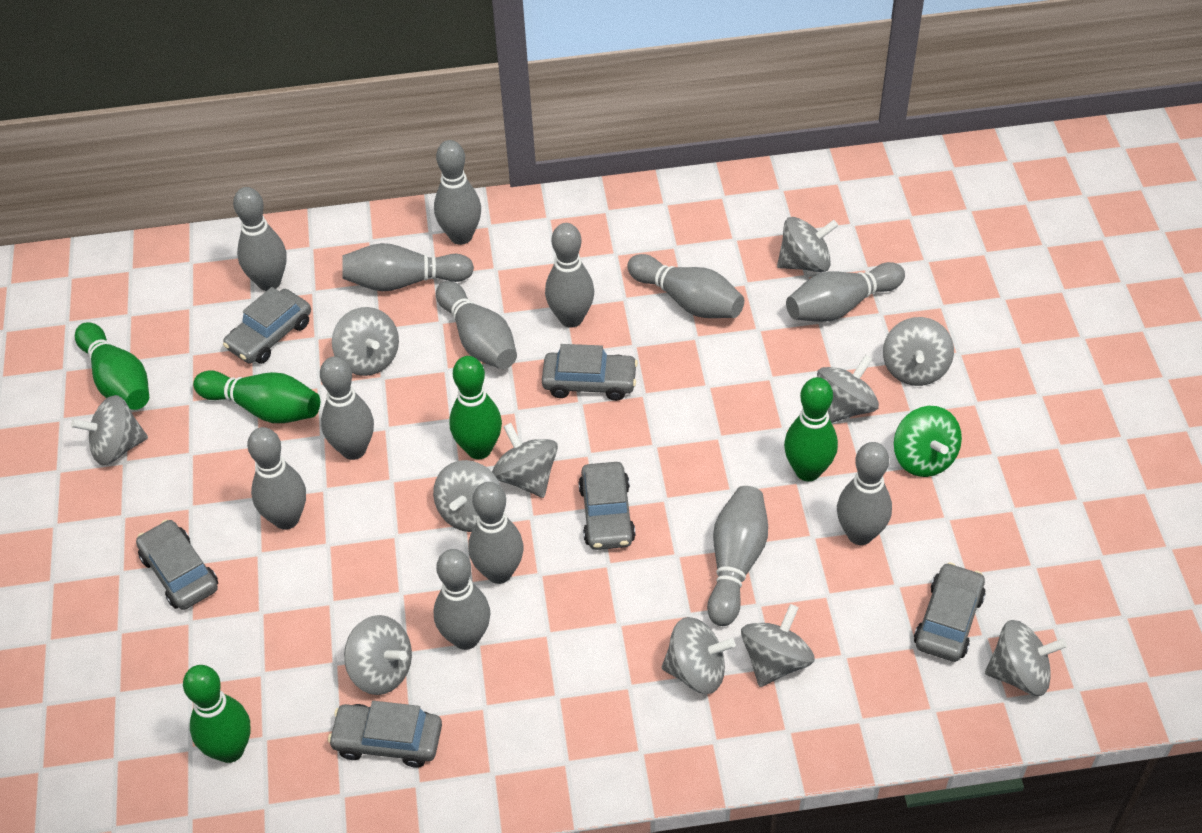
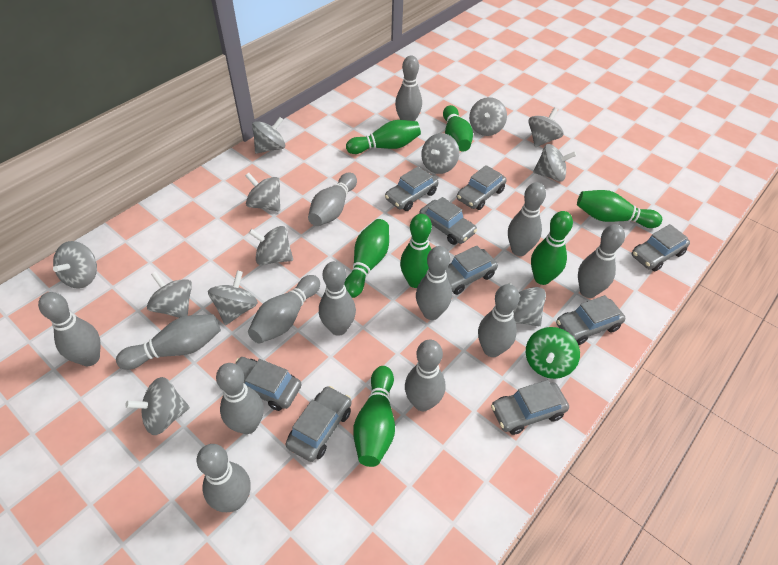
green bowling pin: [75,322,149,410] [183,665,251,763] [193,370,320,423] [449,356,502,459] [784,377,838,481] = 5 -> [344,219,389,298] [346,120,421,154] [353,366,395,467] [400,214,432,288] [443,105,473,152] [531,211,573,285] [577,190,662,228] = 7
grey car: [136,519,218,610] [223,287,311,364] [328,701,442,768] [542,344,638,401] [578,462,636,550] [914,562,986,662] = 6 -> [235,357,302,411] [286,386,352,462] [385,166,439,211] [419,197,477,245] [446,246,498,295] [457,165,507,210] [491,380,569,435] [556,295,625,345] [632,224,690,271] = 9
grey spinning top: [71,395,148,465] [332,307,399,376] [344,615,412,695] [433,460,501,532] [492,423,558,498] [662,617,735,694] [741,604,815,687] [777,217,838,272] [817,355,879,423] [883,317,954,386] [985,620,1067,696] = 11 -> [53,241,97,289] [125,377,190,435] [147,271,192,318] [208,270,258,325] [245,173,280,211] [249,226,293,265] [252,117,285,154] [421,133,459,174] [469,97,507,136] [508,283,546,326] [528,108,563,147] [533,144,577,182] = 12

